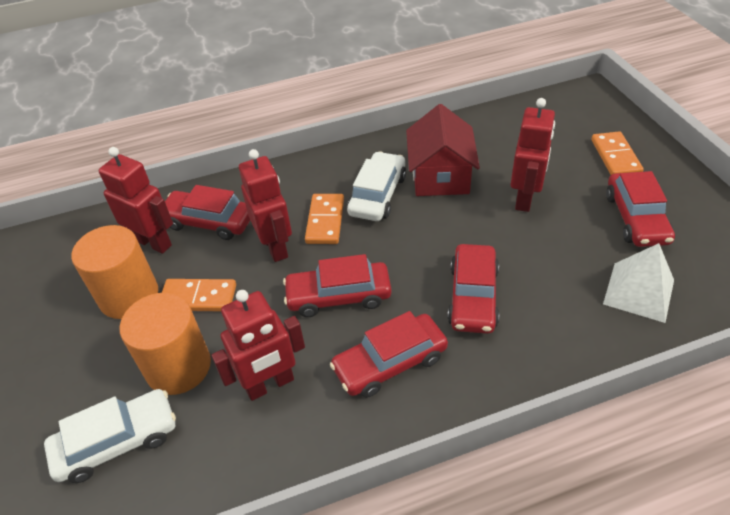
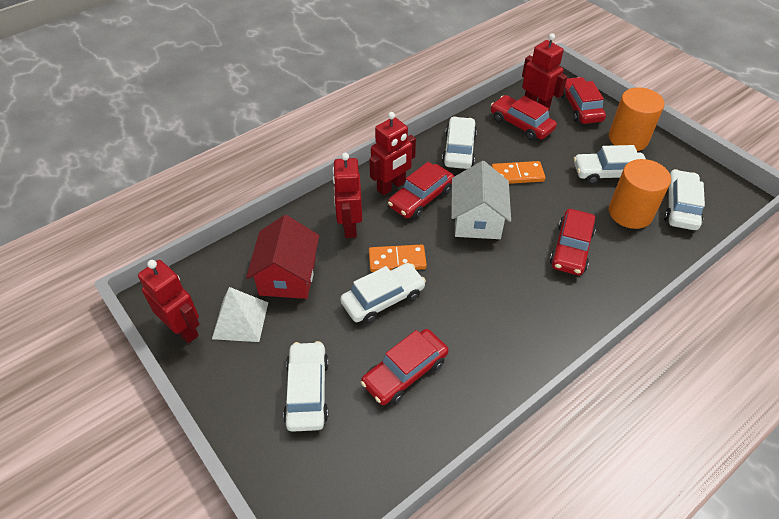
orange domino: [162,279,236,311] [305,194,344,244] [591,131,644,175] = 3 -> [369,245,427,272] [491,161,546,184] = 2
white car: [44,389,176,483] [347,151,406,221] = 2 -> [283,341,329,432] [340,263,426,324] [442,116,477,169] [574,145,646,184] [664,169,705,230] = 5
white house: none = 0 -> [451,161,511,239] = 1

